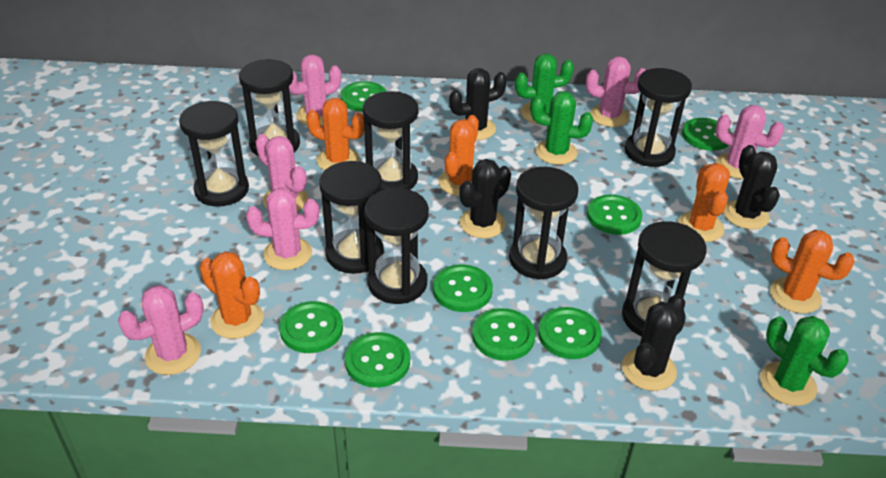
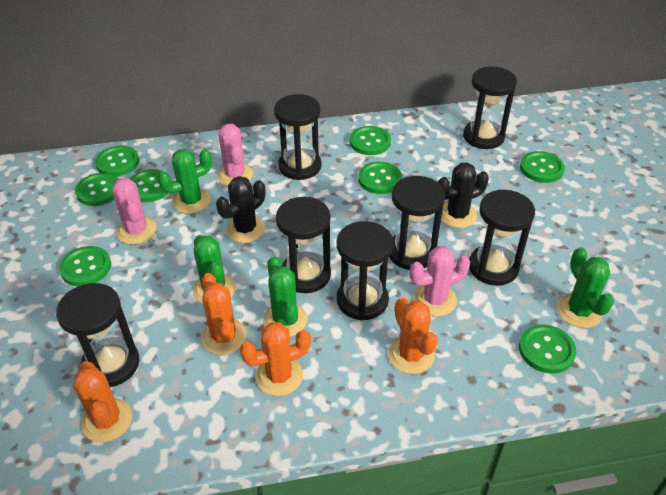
black cactus: [449,68,507,140] [459,159,511,238] [622,294,685,391] [724,145,780,229] = 4 -> [216,176,266,243] [438,162,489,228] = 2
black hourglass: [179,101,249,206] [239,59,300,156] [319,161,384,274] [363,91,419,191] [364,188,429,304] [509,167,579,280] [622,221,707,336] [624,68,692,167] = 8 -> [56,283,139,387] [274,94,322,180] [276,197,331,293] [337,221,393,320] [389,176,445,270] [463,66,517,149] [469,190,535,286] = 7
green cactus: [515,53,574,124] [531,91,593,165] [760,316,848,406] = 3 -> [158,149,212,214] [193,235,236,304] [263,256,308,337] [557,247,614,328] = 4
orange cactus: [199,251,264,339] [306,98,364,170] [438,115,479,196] [678,163,730,242] [770,230,855,313] = 5 -> [73,361,132,443] [201,273,247,355] [240,322,311,396] [388,298,438,374] = 4
pink cactus: [118,285,204,375] [246,188,319,270] [256,134,309,211] [289,55,341,126] [586,56,646,127] [715,105,784,179] = 6 -> [112,178,157,245] [217,124,253,186] [409,246,470,316] = 3

